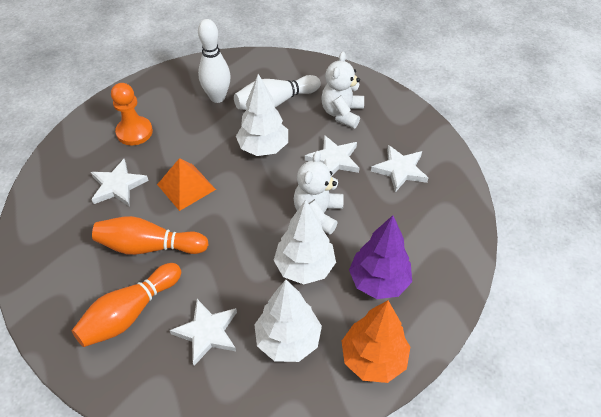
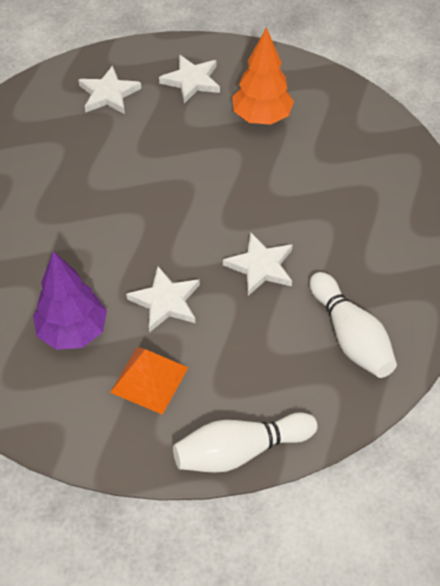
orange bowling pin: [72,263,181,347] [92,216,209,255] = 2 -> none = 0
orange pawn: [111,83,153,145] = 1 -> none = 0
white teddy bear: [294,151,344,234] [321,52,364,129] = 2 -> none = 0
white tree: [236,74,288,156] [254,280,322,362] [274,200,336,284] = 3 -> none = 0

